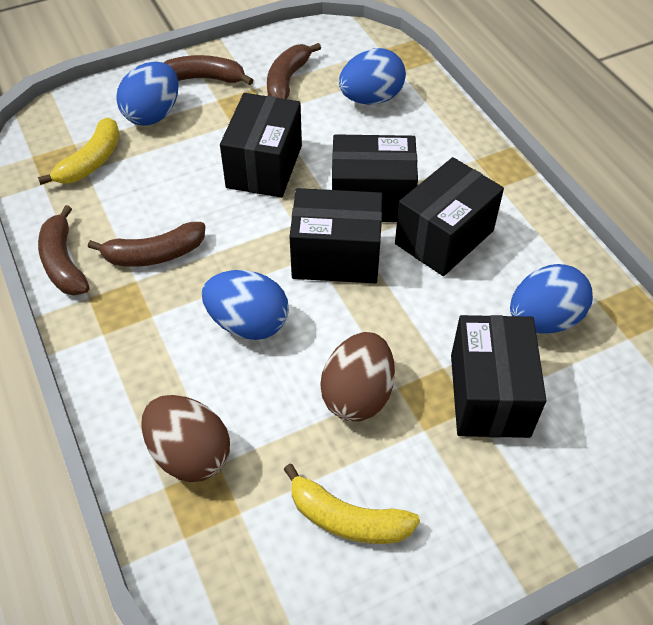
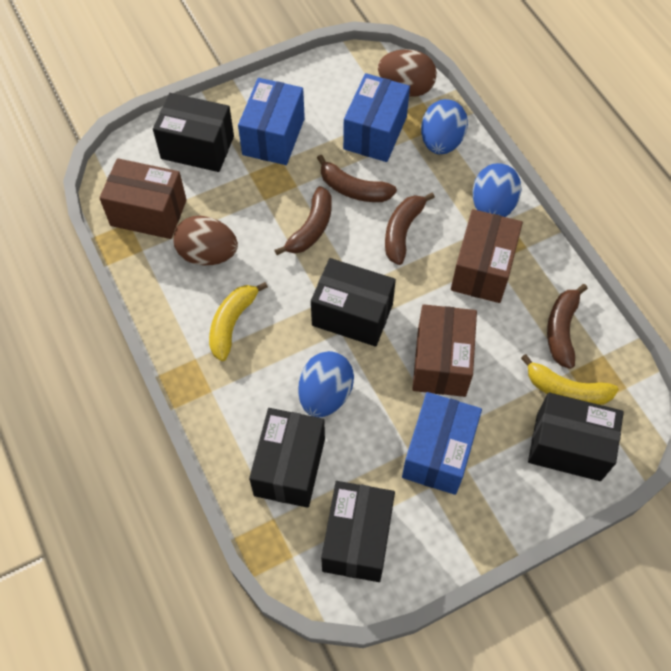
blue box: none = 0 -> [238,78,305,165] [343,73,410,162] [402,392,482,495] = 3
blue egg: [116,62,179,126] [202,270,289,340] [339,48,406,105] [510,264,593,334] = 4 -> [299,351,354,417] [421,99,468,154] [472,163,522,217] = 3
brown box: none = 0 -> [99,158,187,239] [412,304,477,397] [451,209,523,303] = 3

